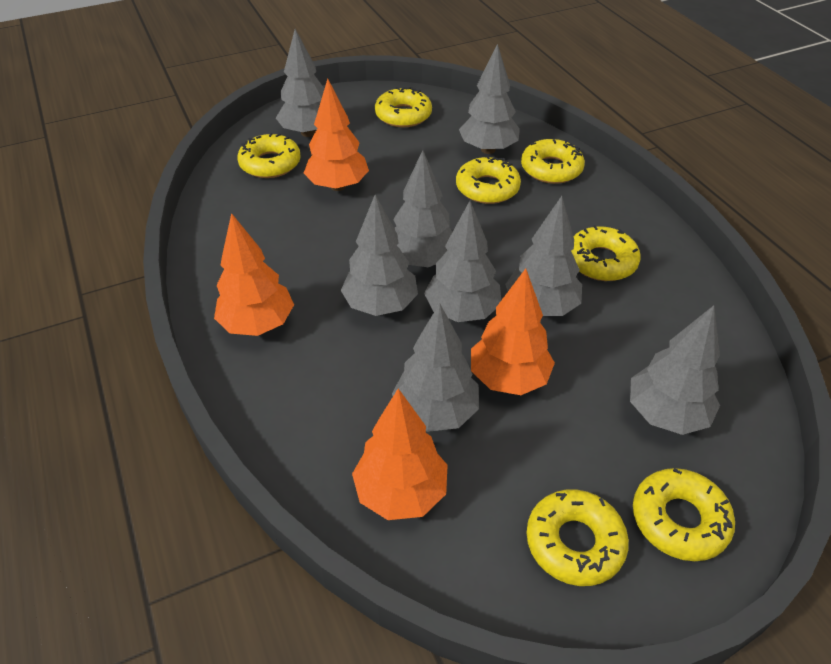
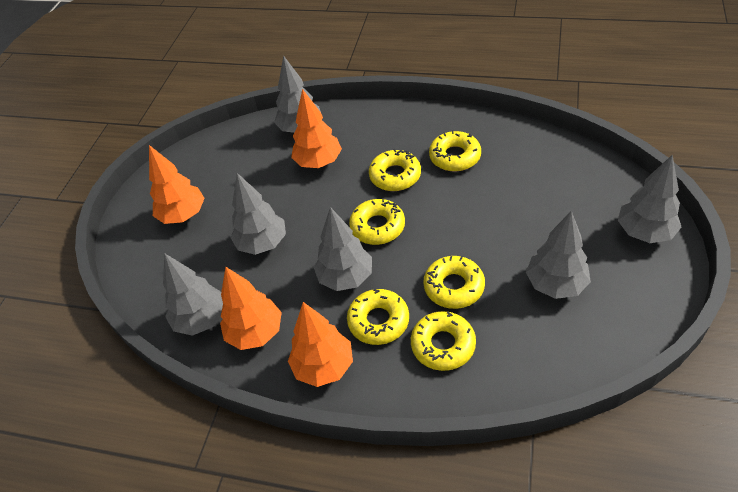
grey tree: [276,29,325,137] [341,194,418,316] [392,303,479,432] [393,150,452,267] [424,201,501,322] [459,44,520,154] [505,196,582,316] [630,305,720,435] = 8 -> [163,253,223,336] [231,173,286,255] [274,56,321,133] [314,207,372,291] [526,211,591,299] [618,155,682,243] = 6
yellow donut: [237,133,301,178] [375,87,432,127] [456,155,521,204] [521,139,585,184] [527,489,629,586] [571,225,641,281] [633,468,735,561] = 7 -> [347,289,409,345] [349,198,405,245] [369,149,421,191] [411,311,476,371] [424,256,485,309] [429,130,481,171] = 6

